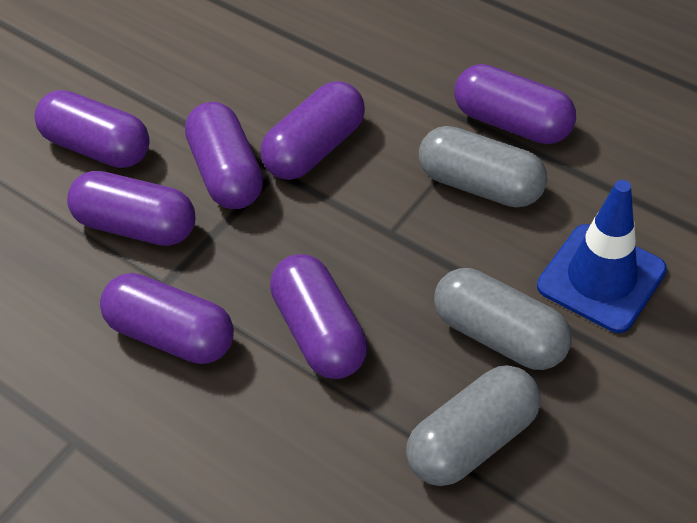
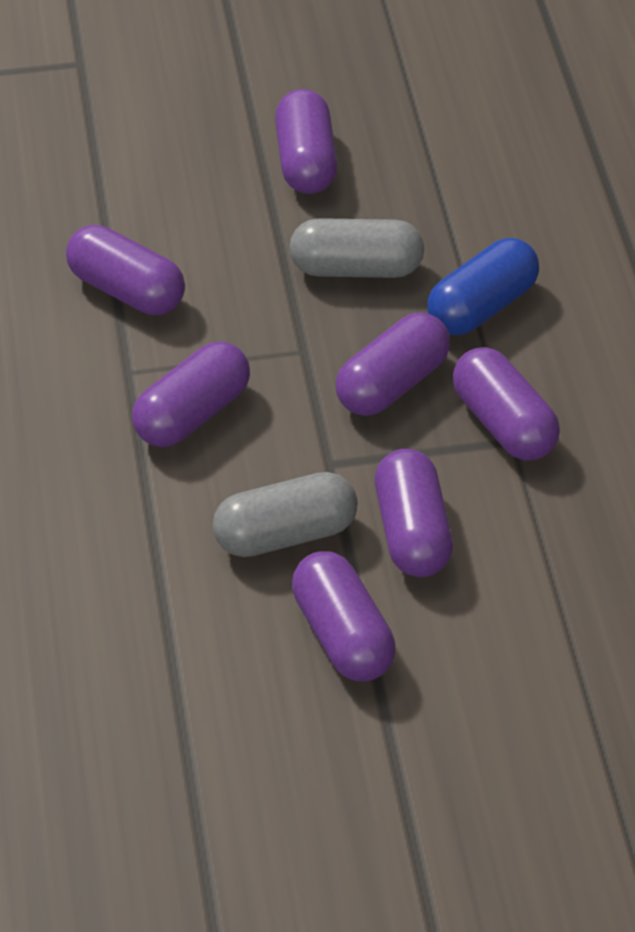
blue capsule: none = 0 -> [427,238,539,335] = 1
blue traffic cone: [537,180,667,333] = 1 -> none = 0
grey capsule: [406,365,541,486] [419,126,547,208] [434,268,572,370] = 3 -> [213,472,358,557] [289,218,424,278] = 2

